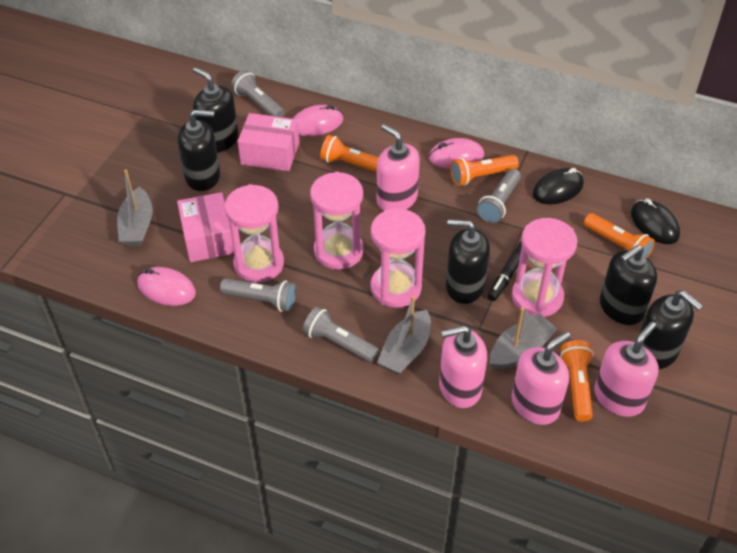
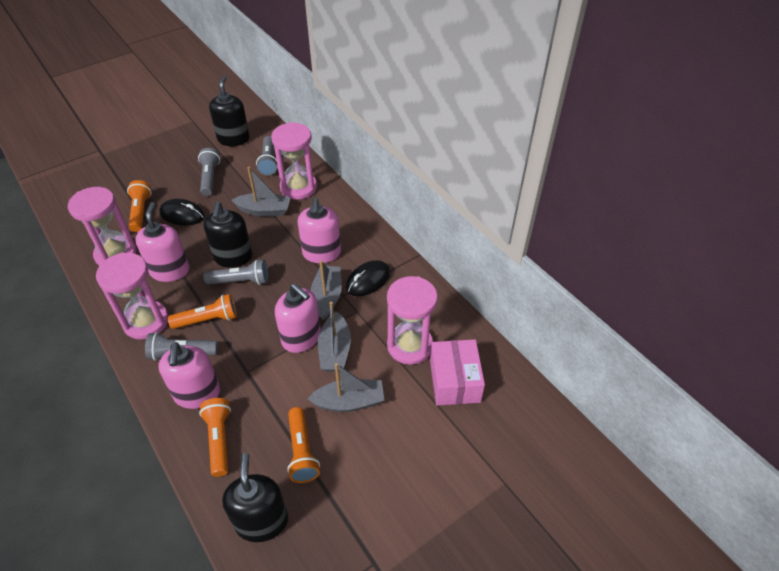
black marker: [488,241,522,301] = 1 -> none = 0
black soap dispenser: [178,110,220,191] [193,67,239,153] [446,219,490,304] [600,245,657,325] [639,291,703,369] = 5 -> [204,202,252,268] [209,75,250,146] [222,453,288,542] = 3
grey boat: [117,170,152,246] [377,296,431,375] [490,307,557,369] = 3 -> [232,167,291,217] [307,363,384,412] [310,260,342,320] [318,302,351,372] = 4
pink box: [177,192,234,262] [238,113,299,171] = 2 -> [430,339,485,406] = 1
pink mouse: [138,267,196,306] [293,105,343,136] [428,138,484,169] = 3 -> none = 0

